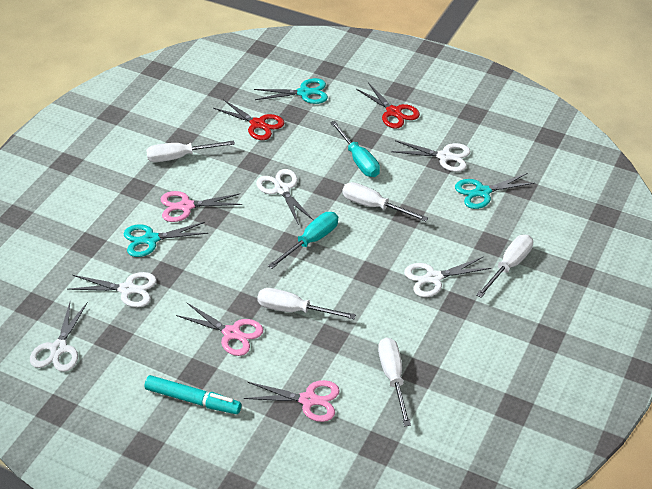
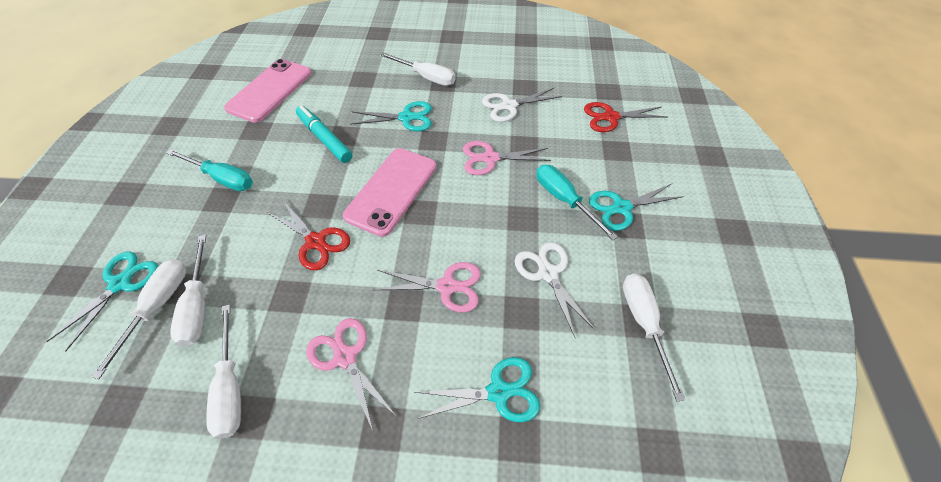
pink phone: none = 0 -> [224,59,312,123] [343,148,436,237] = 2
turquoise scissors: [123,222,208,257] [254,78,328,104] [455,173,534,209] = 3 -> [47,251,159,351] [350,101,432,131] [415,357,540,422] [589,184,684,231] = 4
white scissors: [30,302,88,372] [67,272,157,307] [256,169,313,225] [391,140,471,172] [404,257,491,297] = 5 -> [482,88,562,122] [515,242,596,339] = 2

